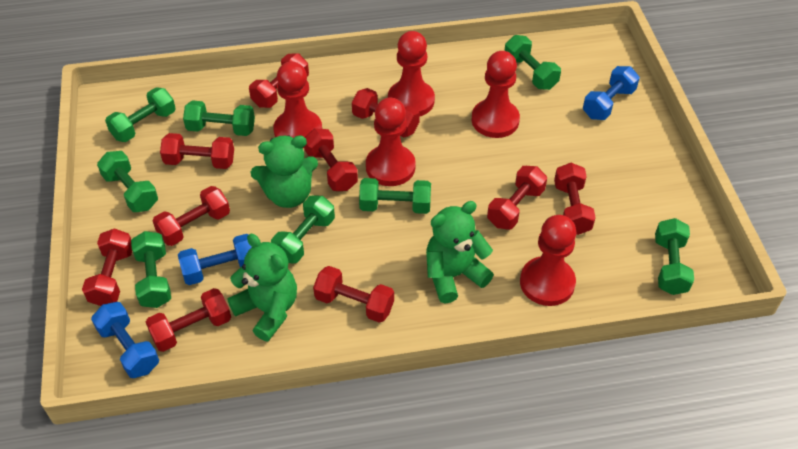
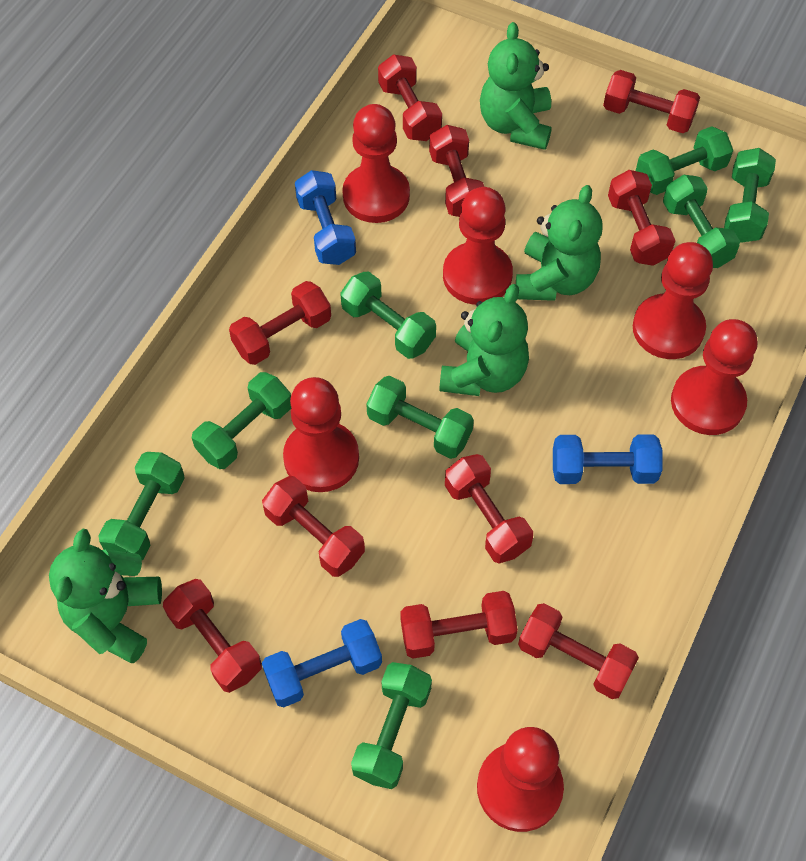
green teddy bear: [227,234,297,341] [251,135,318,208] [426,201,494,303] = 3 -> [49,529,162,663] [439,284,529,396] [480,22,552,150] [516,185,603,301] = 4
red pawn: [273,61,322,148] [366,98,416,186] [388,31,435,116] [472,51,520,138] [520,215,576,306] = 5 -> [283,377,359,492] [342,104,410,223] [443,187,513,305] [477,727,564,832] [633,242,713,359] [671,319,757,435] = 6

